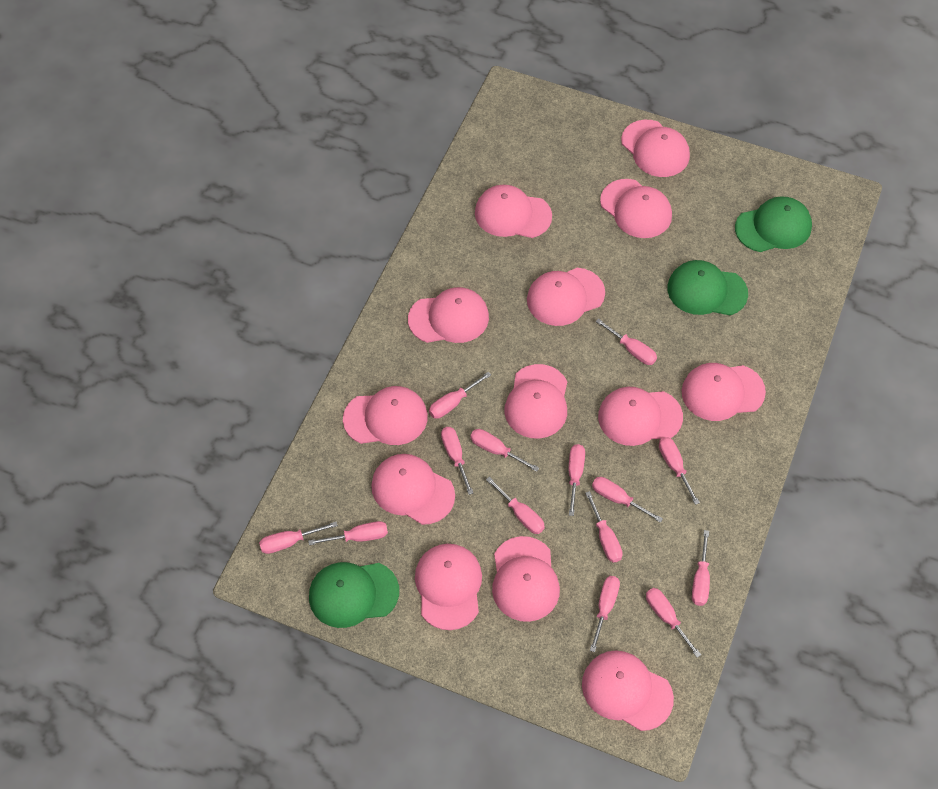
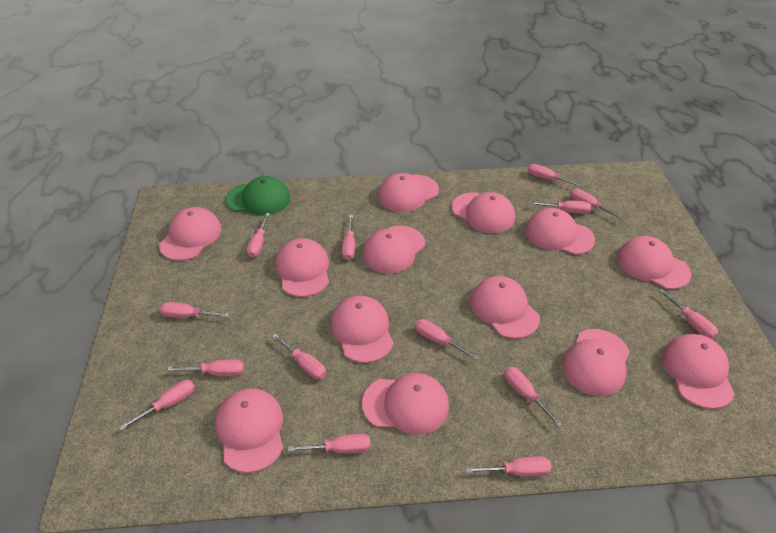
green cap: [309,562,399,628] [667,260,748,315] [735,196,812,252] = 3 -> [225,176,291,215] = 1

